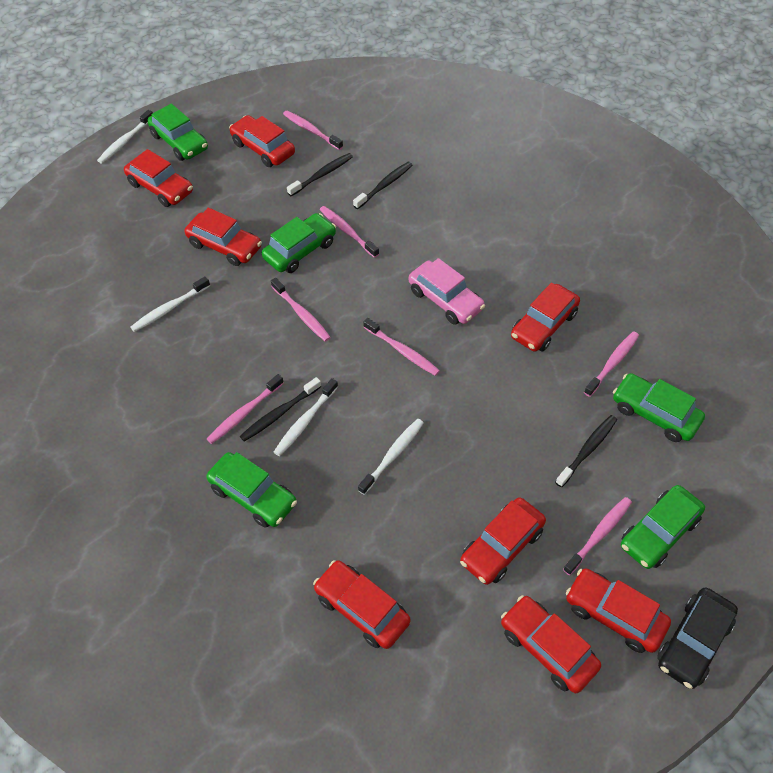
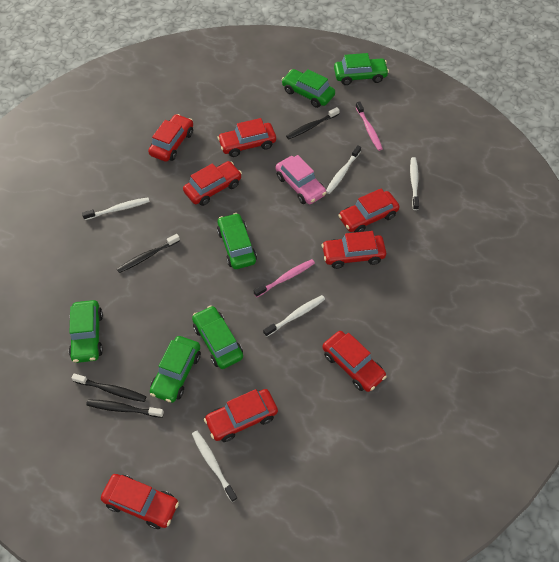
black car: [657,587,738,689] = 1 -> none = 0
green car: [147,104,208,161] [206,452,297,528] [262,213,336,273] [613,373,705,442] [621,485,705,569] = 5 -> [69,300,103,363] [150,336,201,403] [192,305,243,369] [217,213,257,269] [281,69,335,108] [334,53,389,85] = 6
pink toothbrush: [207,374,284,444] [271,278,331,342] [283,111,343,150] [320,206,379,258] [363,318,440,376] [563,497,632,575] [584,331,639,397] = 7 -> [254,259,315,297] [355,101,383,151] = 2
white toothbrush: [97,110,153,164] [130,276,210,332] [274,378,338,456] [358,419,423,495] = 4 -> [82,197,149,220] [192,431,238,502] [263,295,325,337] [326,145,361,194] [410,157,419,210] = 5

